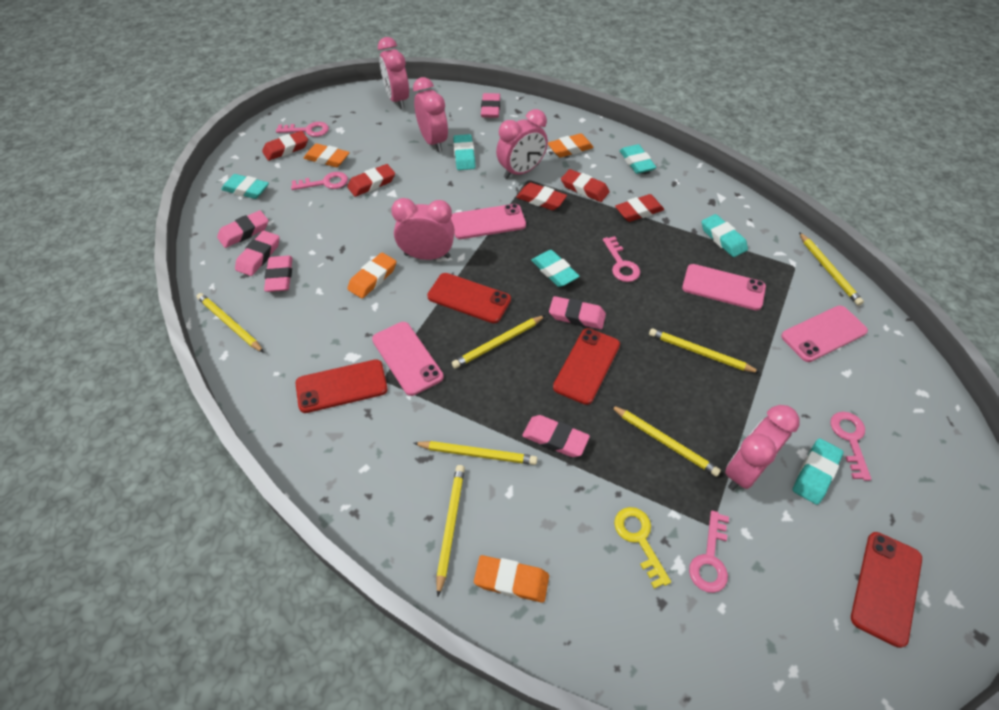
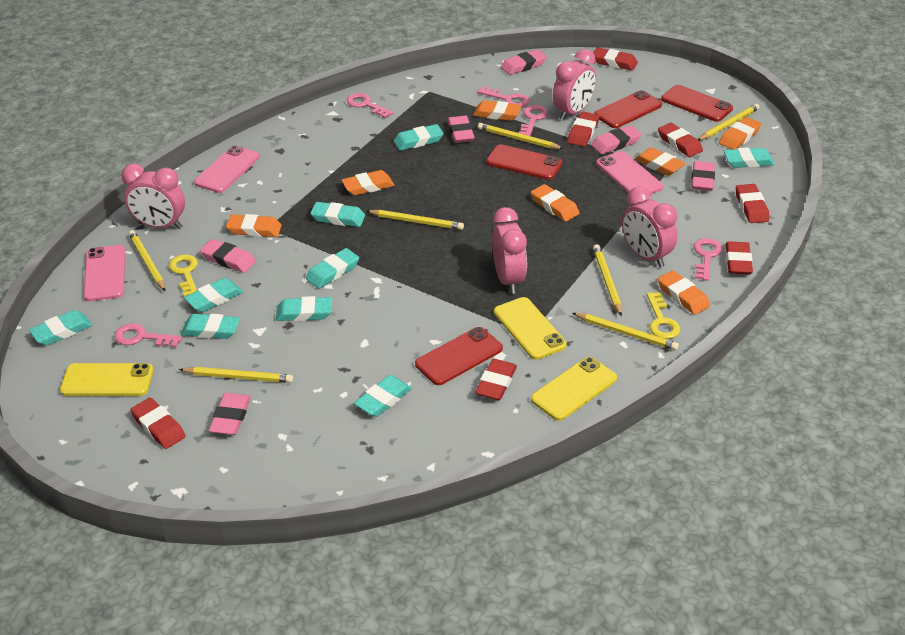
orange eraser: [304,144,350,167] [347,253,396,298] [474,555,549,603] [548,133,594,158] = 4 -> [226,214,282,237] [341,170,395,195] [473,100,522,121] [531,184,579,222] [635,147,685,176] [658,270,710,315] [719,117,761,150] = 7
pink clock: [378,37,409,109] [391,198,455,260] [413,77,448,152] [496,109,548,179] [725,405,800,491] = 5 -> [122,164,185,229] [492,207,527,294] [553,49,596,121] [622,187,677,268] = 4
pink phone: [372,322,444,396] [451,204,526,239] [682,264,766,311] [781,306,868,362] = 4 -> [84,245,125,301] [194,145,260,193] [596,151,663,194] = 3
red eraser: [262,131,308,161] [347,164,395,197] [516,183,567,210] [561,169,610,202] [615,194,664,222] = 5 -> [130,398,186,449] [475,359,517,400] [567,112,599,147] [593,47,638,71] [658,123,703,157] [725,241,753,275] [736,184,769,223] = 7
turquoise eraser: [221,174,269,199] [453,134,476,170] [531,250,580,287] [620,144,657,174] [701,214,748,257] [792,438,844,505] = 6 -> [29,310,92,345] [181,314,240,339] [184,278,243,312] [276,296,332,321] [306,248,359,289] [310,202,365,227] [354,375,412,417] [394,124,444,151] [724,147,775,168] = 9
yellow key: [614,507,671,589] = 1 -> [169,254,198,297] [647,292,680,339] = 2
yellow phone: none = 0 -> [60,363,154,396] [494,297,567,360] [531,357,617,421] = 3

